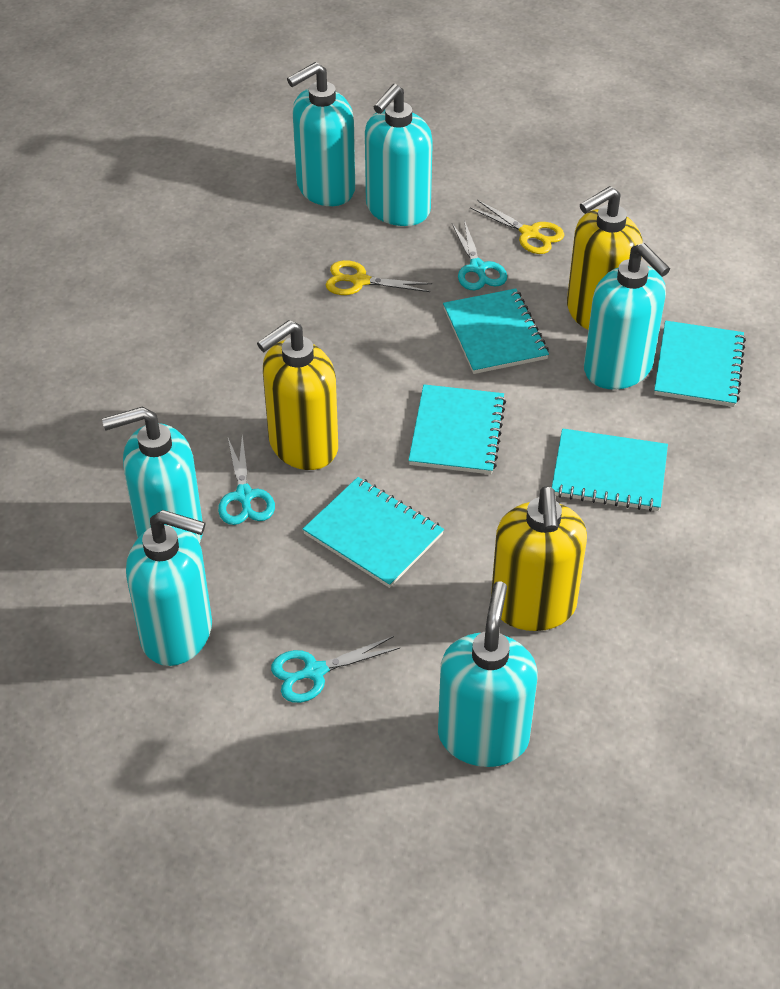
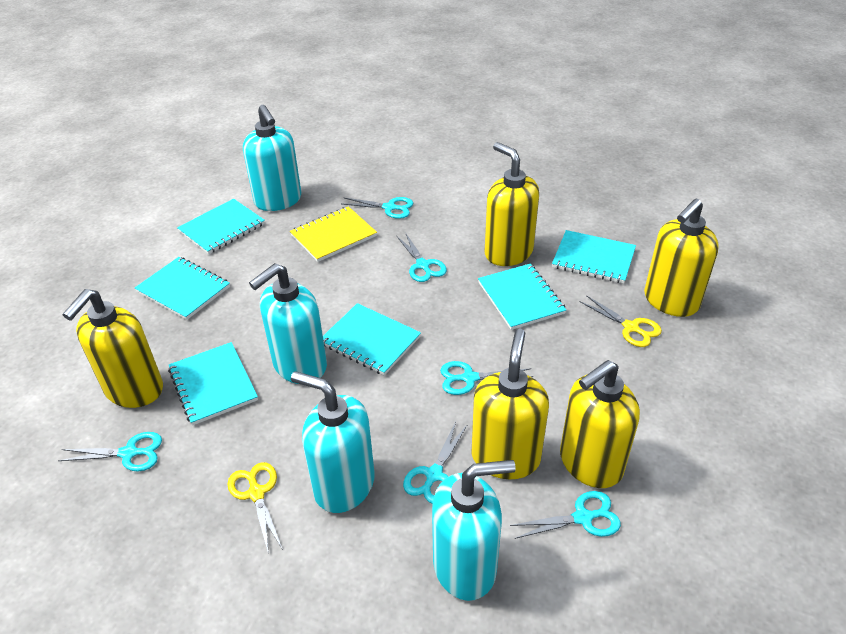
turquoise notebook: [303,477,444,588] [408,384,506,474] [443,288,549,374] [552,428,668,512] [654,321,746,407] = 5 -> [135,257,230,320] [168,342,258,425] [177,199,265,254] [323,303,421,375] [478,264,566,330] [552,230,636,283] = 6
turquoise scissors: [218,435,275,525] [271,636,400,703] [452,220,507,291] = 3 -> [58,432,162,471] [343,197,413,219] [397,232,447,282] [403,422,468,504] [440,361,533,395] [510,491,621,539] = 6
turquoise soap dispenser: [102,407,203,543] [126,510,212,666] [287,62,355,206] [365,84,433,226] [438,581,538,767] [584,243,670,390] = 6 -> [243,105,301,211] [249,263,327,384] [291,371,375,513] [432,460,516,601] = 4
yellow notebook: none = 0 -> [290,206,377,262] = 1
yellow soap dispenser: [257,320,338,470] [491,486,587,631] [567,186,643,330] = 3 -> [63,289,163,408] [471,329,549,479] [485,142,539,266] [560,360,640,488] [644,199,719,317] = 5

